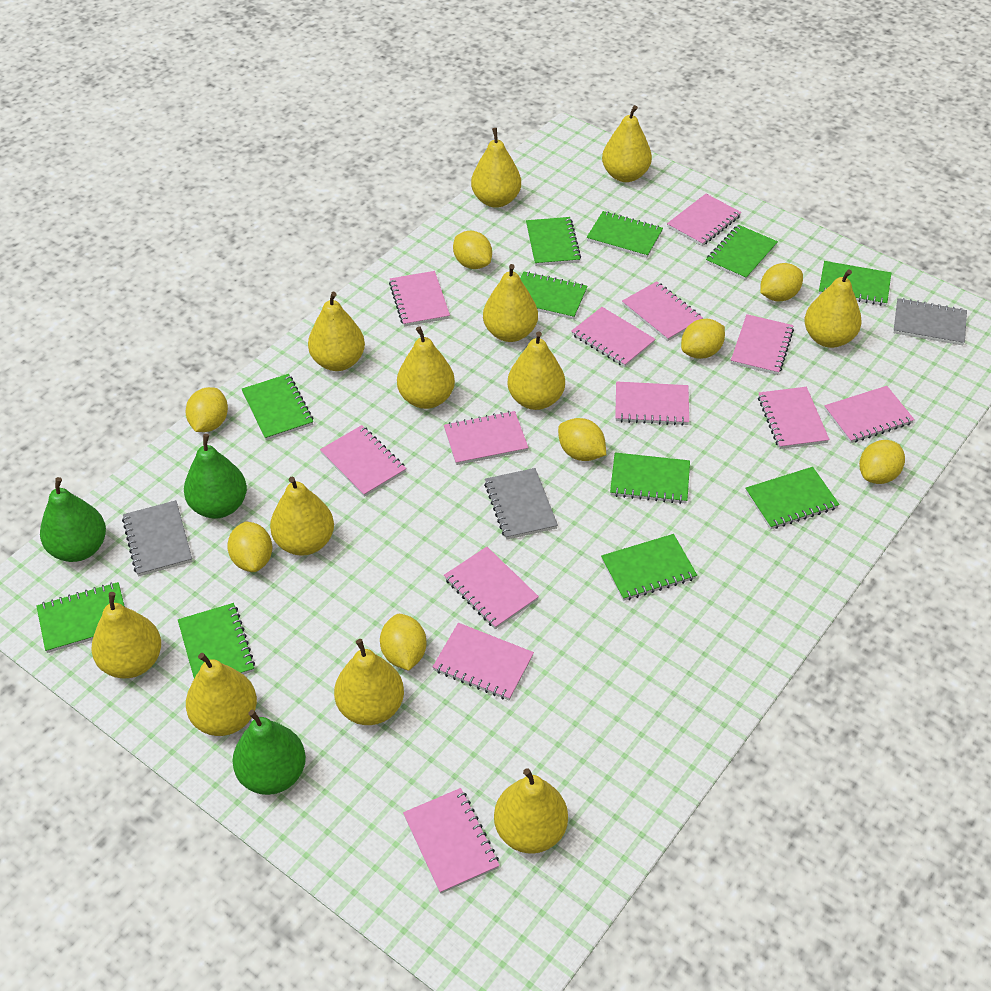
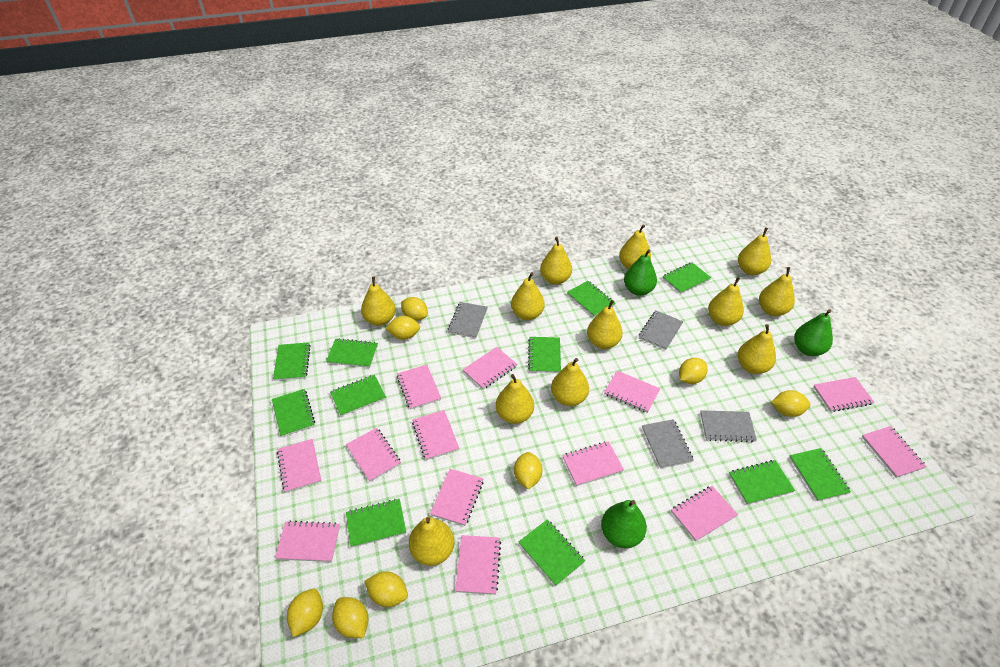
grey notebook: [122,500,192,576] [484,468,558,540] [893,298,967,345] = 3 -> [448,302,488,338] [639,310,683,350] [642,419,694,469] [700,410,757,442] = 4

